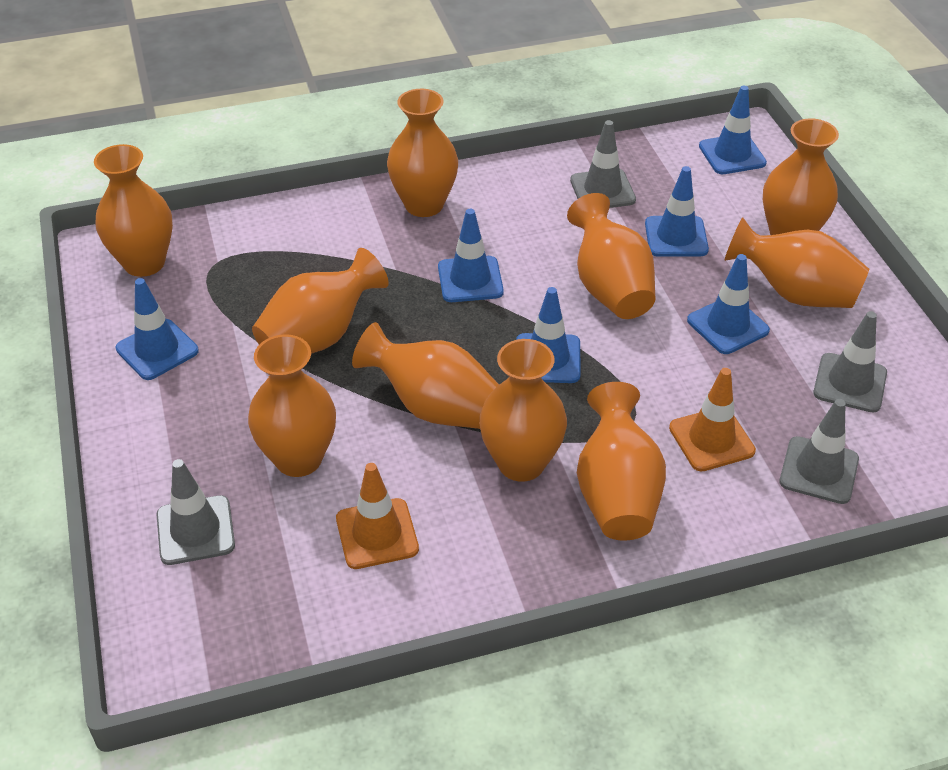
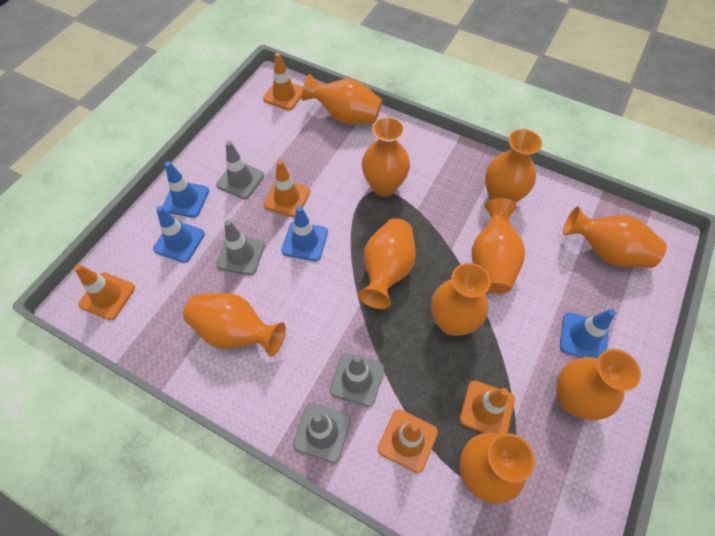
blue traffic cone: [116,278,199,380] [438,209,504,302] [516,287,581,383] [645,166,709,257] [687,254,770,354] [699,86,767,174] = 6 -> [153,206,205,263] [162,161,209,218] [281,206,328,261] [560,309,616,359] = 4
orange traffic cone: [336,463,419,569] [669,368,756,472] = 2 -> [74,264,135,320] [263,53,303,110] [263,160,310,217] [378,409,438,473] [460,380,515,435] = 5

